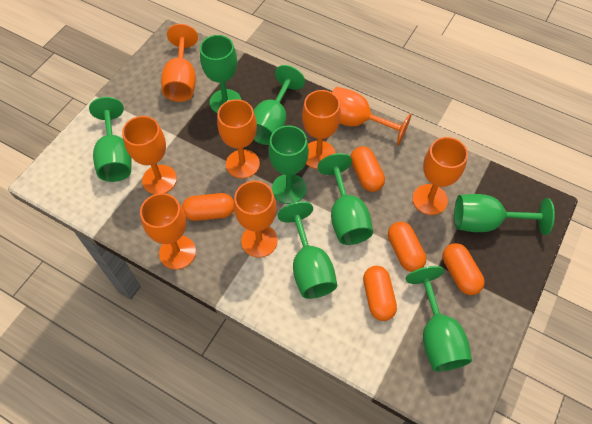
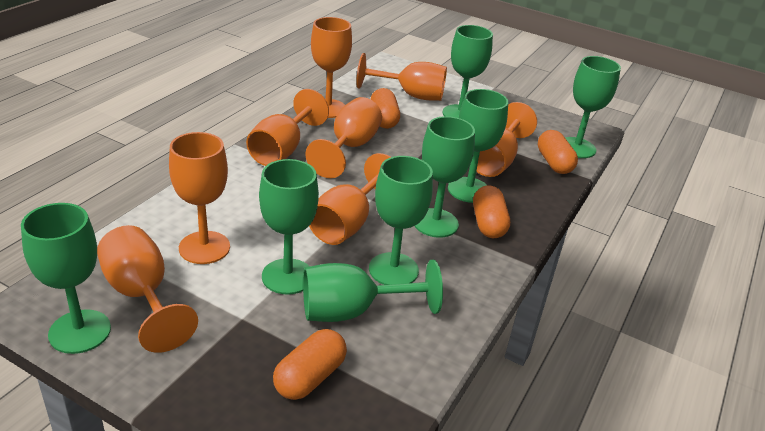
orange capsule: [182,193,234,221] [351,146,385,192] [363,266,397,321] [388,221,426,272] [443,243,485,295] = 5 -> [273,329,347,400] [371,88,400,129] [473,185,510,238] [538,130,578,174] = 4

